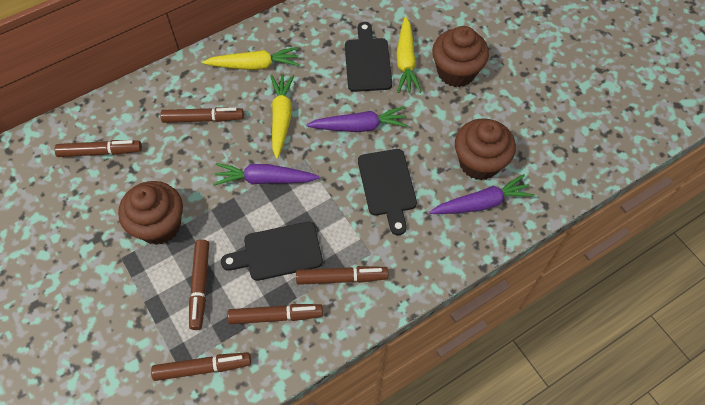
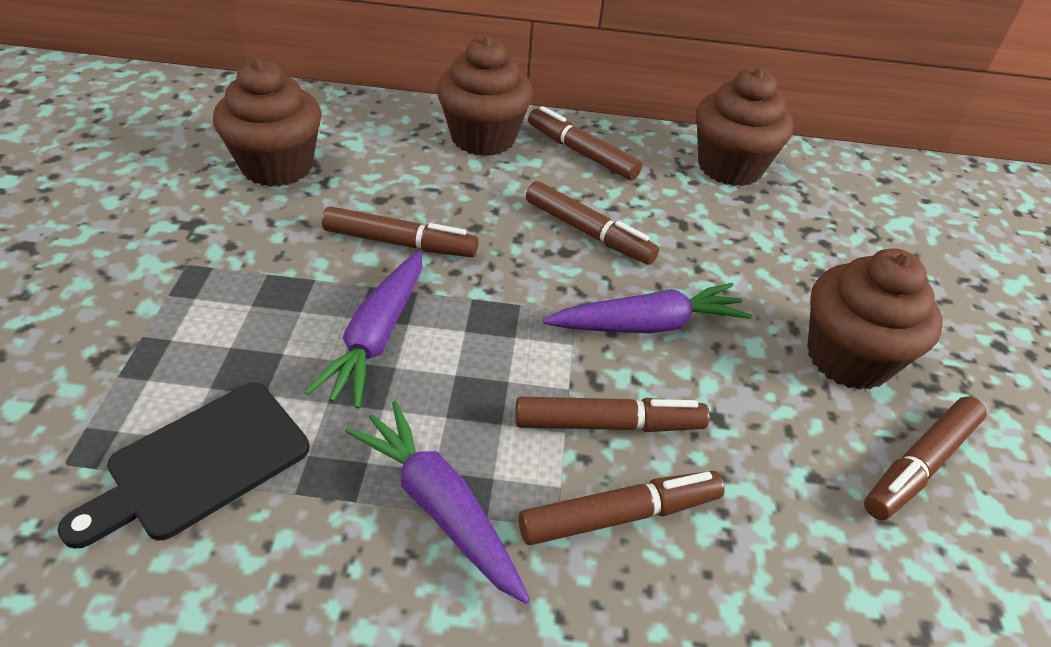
black cutting board: [221,222,323,281] [345,22,392,92] [358,149,417,235] = 3 -> [57,382,310,549] = 1
brown cupcake: [118,181,183,245] [432,26,489,87] [455,118,516,180] = 3 -> [213,59,322,187] [436,36,533,156] [696,67,794,186] [807,249,943,390] = 4
yellow carrot: [202,47,299,70] [270,75,294,159] [396,16,422,93] = 3 -> none = 0

